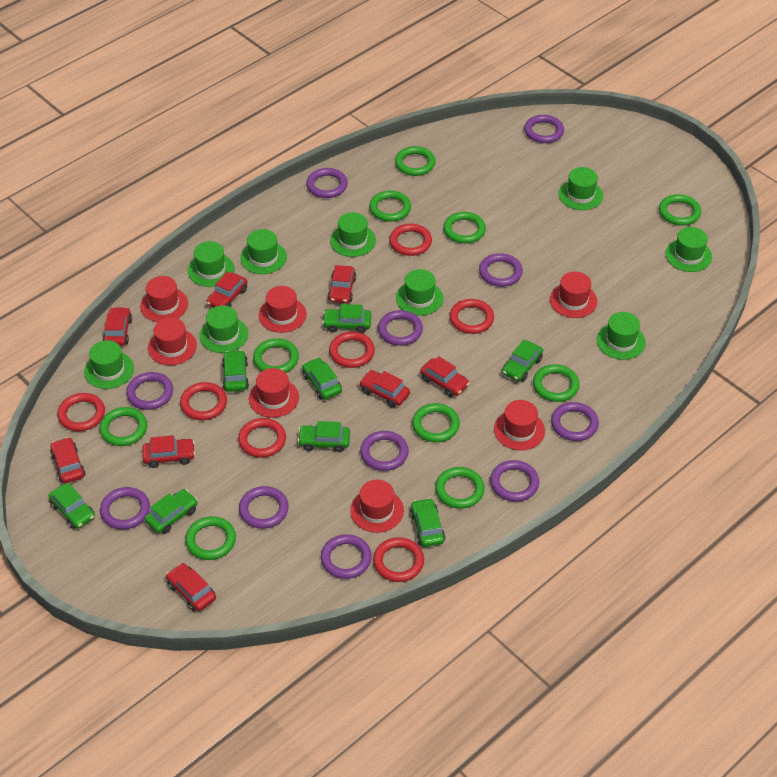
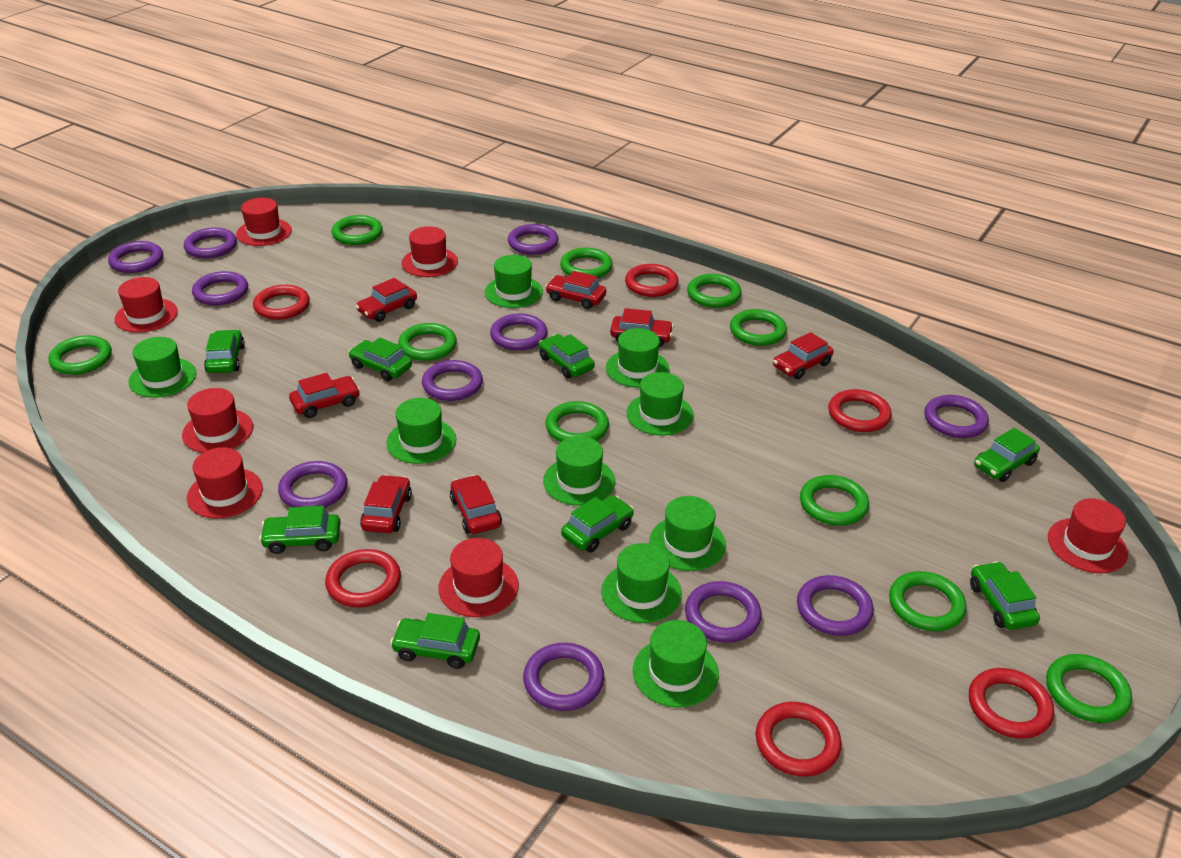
red car: [50,437,85,484] [103,307,132,346] [142,435,195,468] [166,563,216,611] [207,271,248,308] [328,265,356,303] [359,370,410,408] [420,356,470,397] = 8 -> [289,373,360,418] [356,278,417,322] [360,475,412,533] [450,475,502,534] [545,271,606,309] [610,308,674,347] [773,332,834,379] = 7
red ring: [57,393,105,431] [180,382,227,420] [238,418,286,458] [329,332,375,368] [373,537,424,582] [389,224,432,256] [449,299,494,334] = 7 -> [253,285,310,320] [325,549,401,607] [625,264,679,297] [756,702,842,777] [828,389,892,432] [969,668,1054,739] = 6

